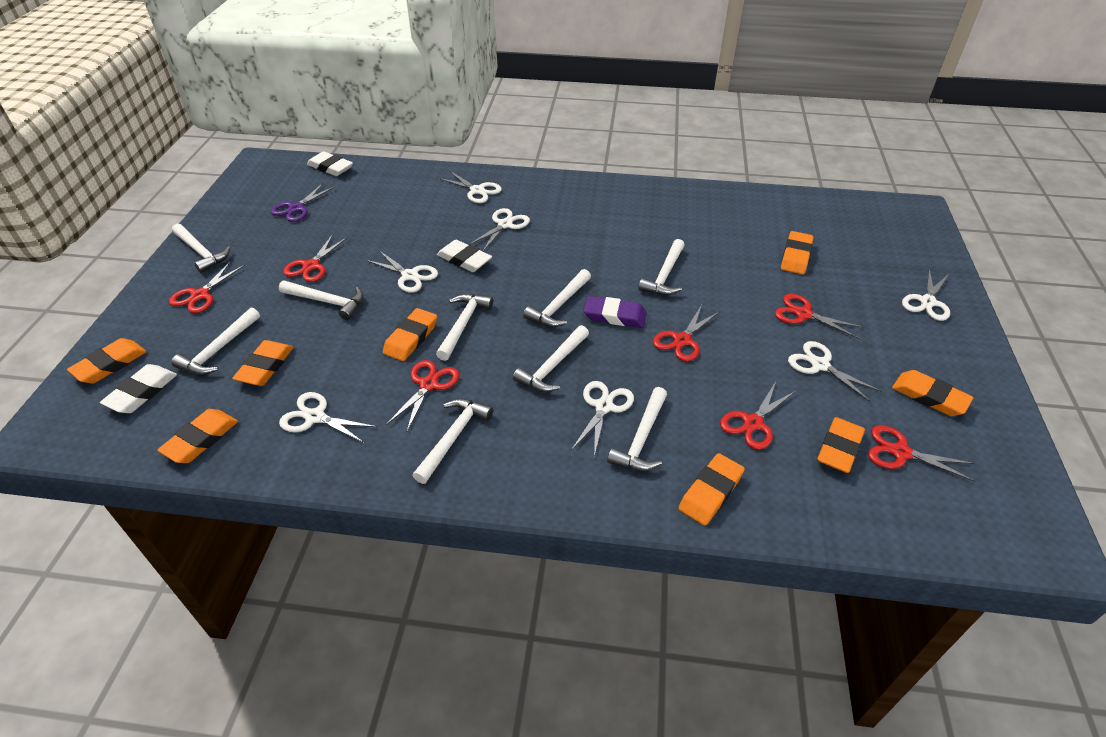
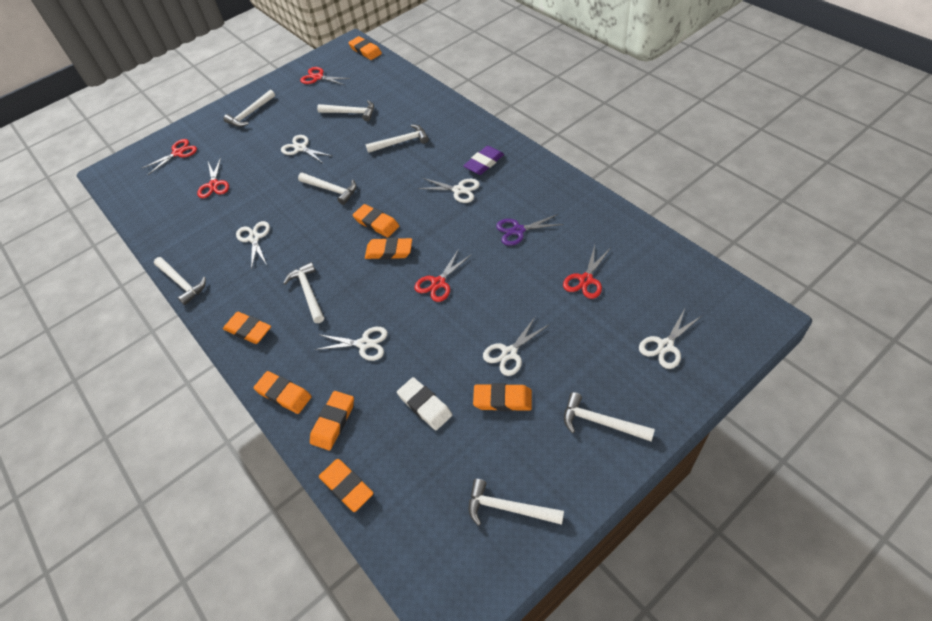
red scissors: [169,261,245,313] [283,234,348,282] [386,360,459,431] [653,305,720,361] [720,382,796,450] [775,294,864,339] [868,425,975,482] = 7 -> [141,139,197,175] [197,158,229,198] [300,67,351,85] [415,249,472,302] [563,245,610,299] = 5
white eraser: [100,364,177,413] [307,151,353,176] [437,240,492,272] = 3 -> [397,377,452,430] = 1
white hammer: [172,224,231,273] [172,307,260,375] [279,281,364,320] [412,399,493,484] [436,294,493,361] [513,325,589,392] [523,269,591,327] [607,387,667,471] [638,239,685,295] = 9 -> [154,257,206,305] [223,90,275,127] [283,262,324,323] [298,173,356,205] [317,100,374,121] [365,124,429,153] [469,479,564,526] [564,392,655,441] = 8
white scissors: [279,392,377,443] [366,251,438,293] [438,171,502,203] [468,208,530,251] [571,381,634,457] [788,341,882,402] [902,268,950,321] = 7 -> [236,221,270,270] [281,135,332,164] [315,327,388,361] [418,178,480,203] [483,316,549,376] [639,309,701,369] = 6

